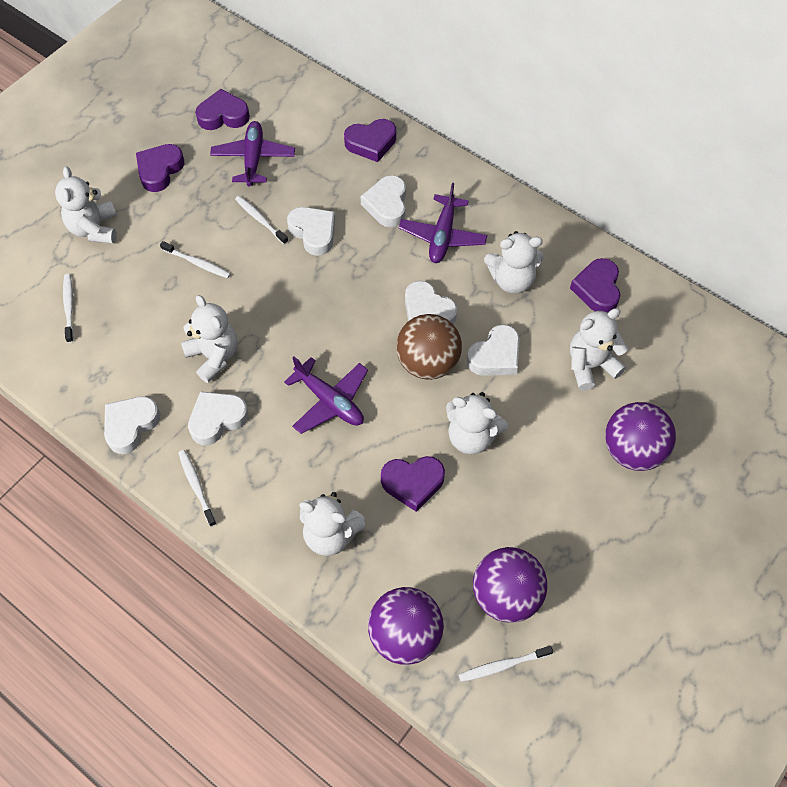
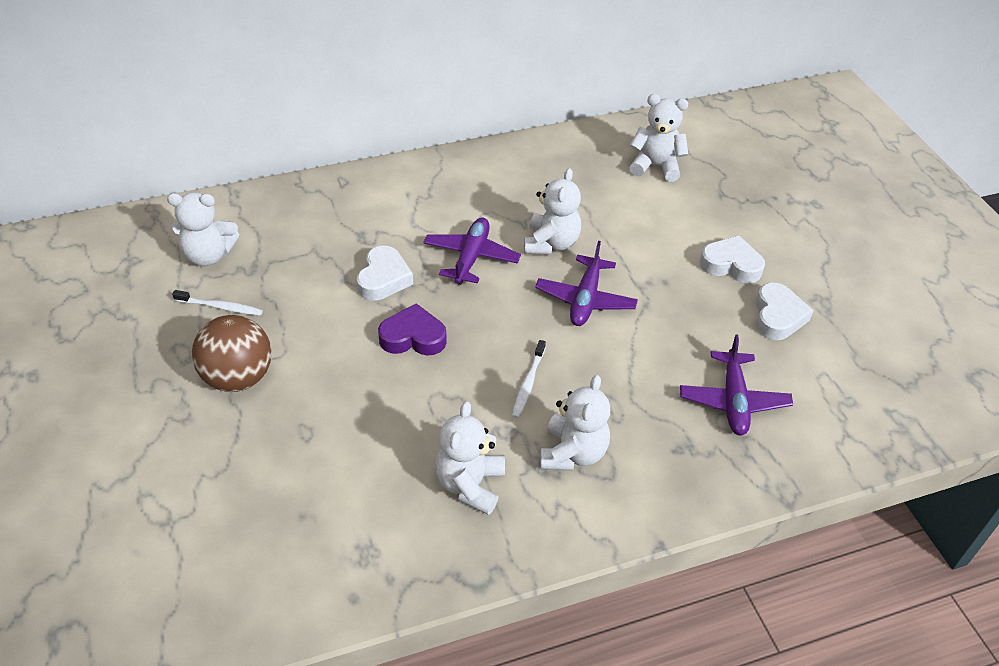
purple ball: [368,587,444,665] [473,547,547,623] [605,402,676,471] = 3 -> none = 0
purple heart: [136,144,184,192] [195,89,250,130] [344,119,396,162] [381,456,445,512] [570,258,621,313] = 5 -> [378,303,447,356] = 1
white heart: [104,396,161,454] [188,391,249,445] [287,207,335,256] [360,175,406,227] [405,281,457,324] [467,325,520,376] = 6 -> [357,246,413,301] [700,236,765,283] [756,283,814,340] = 3
white teddy bear: [55,166,117,244] [181,295,237,383] [299,492,366,556] [446,392,508,454] [484,231,543,294] [570,308,628,391] = 6 -> [167,192,239,266] [435,401,505,515] [524,168,581,255] [540,375,610,470] [629,94,688,182] = 5
white toothbrush: [63,274,74,343] [160,241,231,278] [178,450,217,527] [235,196,288,245] [459,646,553,682] = 5 -> [172,290,263,316] [512,340,546,418] = 2

